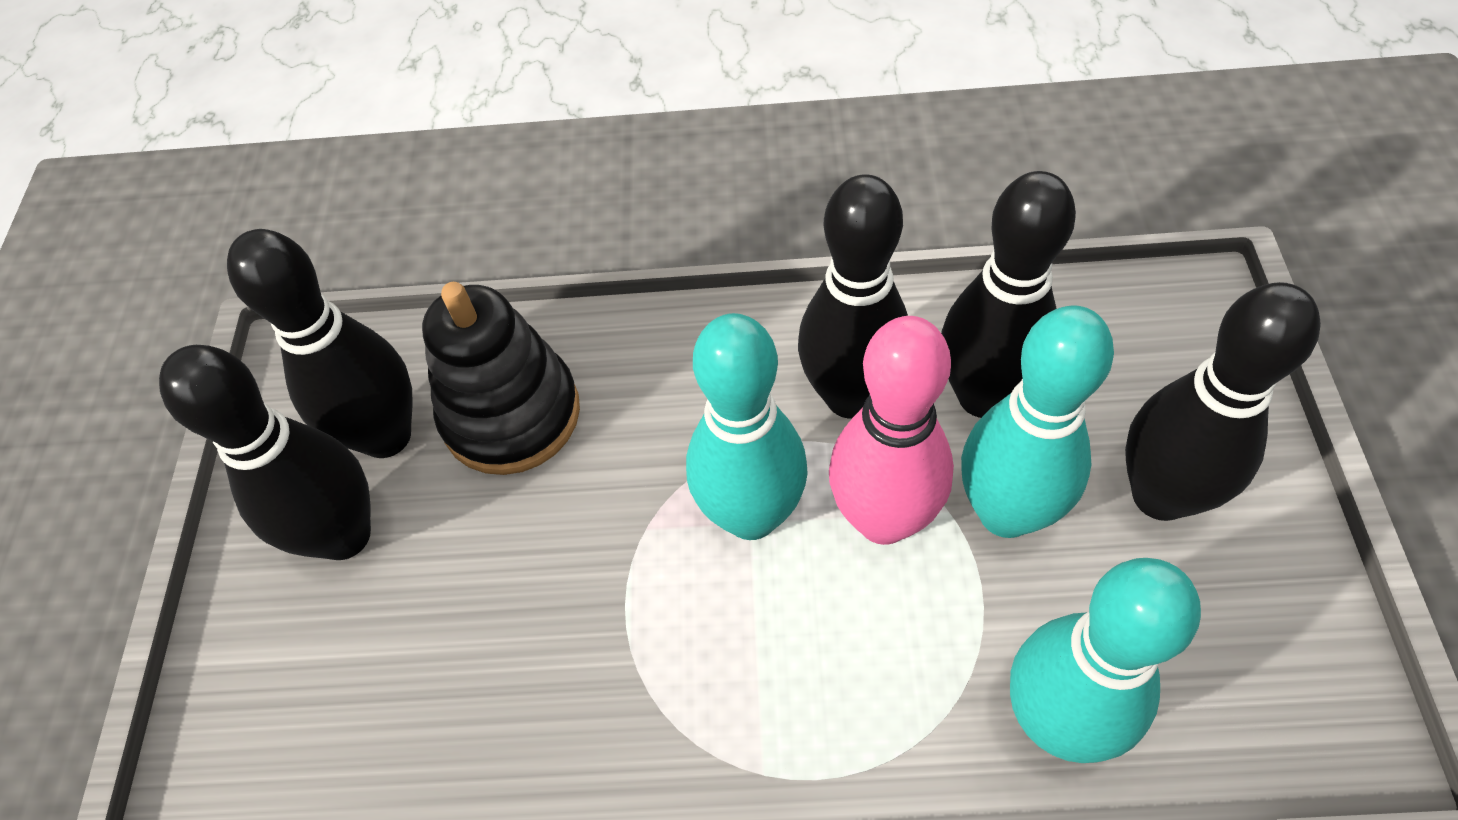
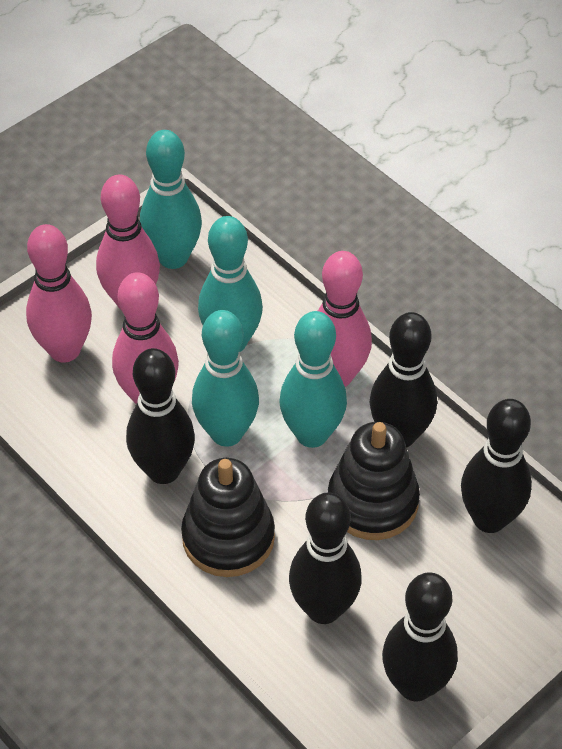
black stacking toy: [422,282,580,475] = 1 -> [181,458,275,577] [328,422,420,540] = 2
pink bowling pin: [829,316,954,545] = 1 -> [26,224,92,363] [96,175,160,310] [112,272,179,404] [318,251,372,387] = 4
turquoise bowling pin: [686,313,808,540] [961,305,1114,538] [1010,558,1201,763] = 3 -> [140,130,202,269] [192,310,259,447] [198,216,263,352] [279,311,347,448] = 4

